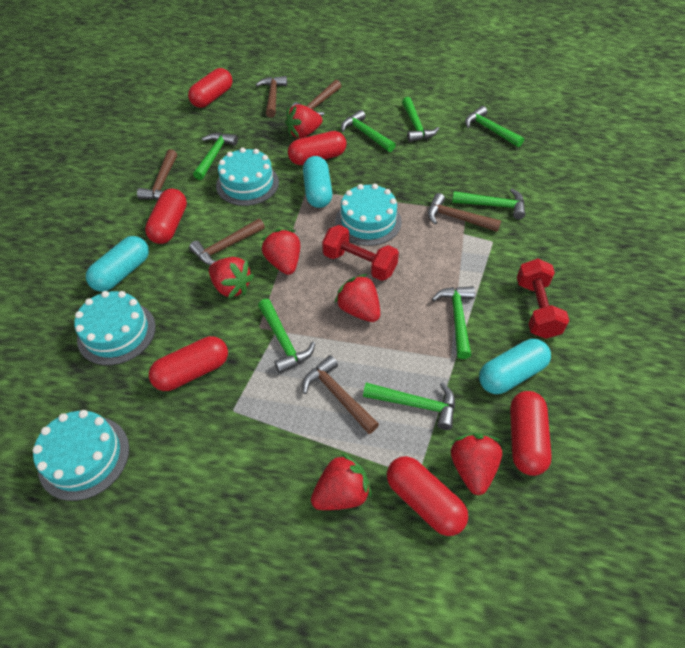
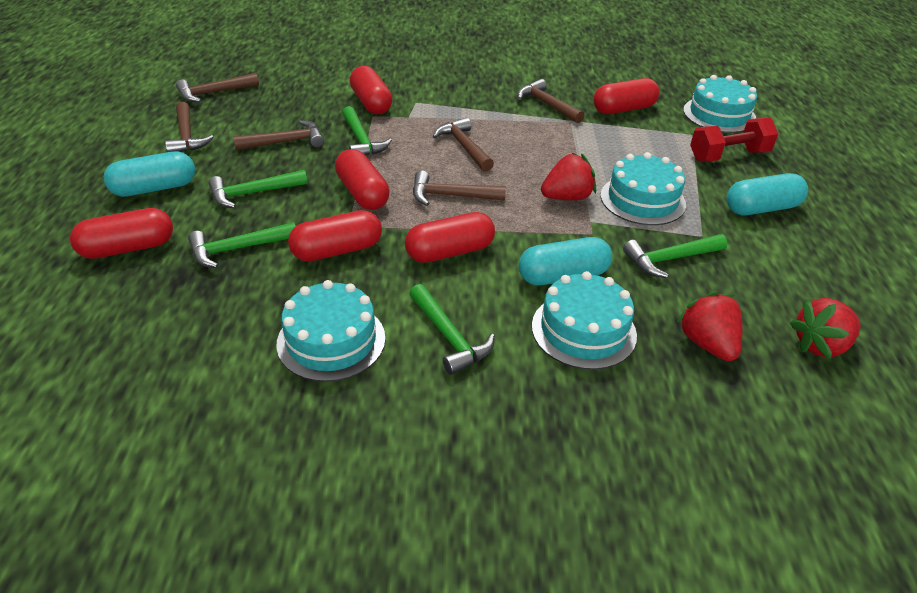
green hammer: [193,133,238,180] [258,299,315,374] [341,110,396,152] [363,382,455,430] [402,97,439,142] [432,286,475,359] [452,188,525,219] [465,106,524,147] = 8 -> [188,222,296,268] [208,170,308,208] [342,106,392,156] [409,284,495,375] [623,234,727,278] = 5
red dumbbell: [322,225,399,281] [517,258,569,339] = 2 -> [690,117,779,162] = 1
red strawberry: [209,257,254,299] [261,229,300,275] [285,104,323,139] [311,453,372,510] [335,274,380,322] [451,433,502,495] = 6 -> [541,153,596,200] [677,292,742,361] [790,298,861,359] = 3

